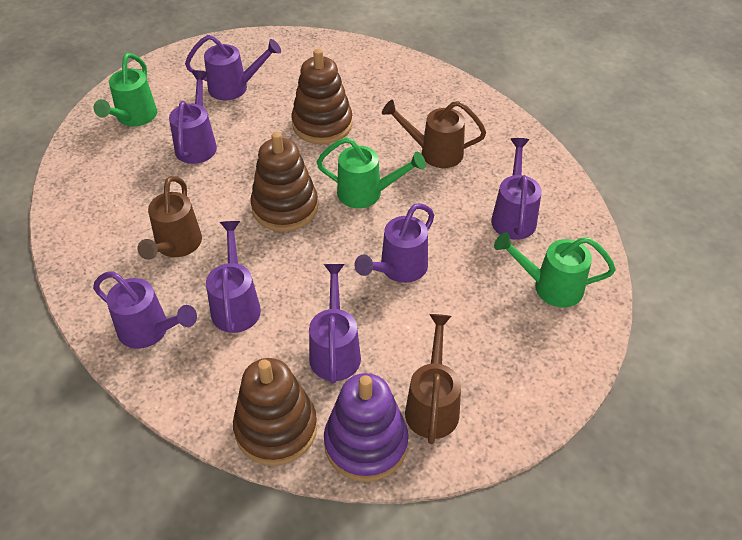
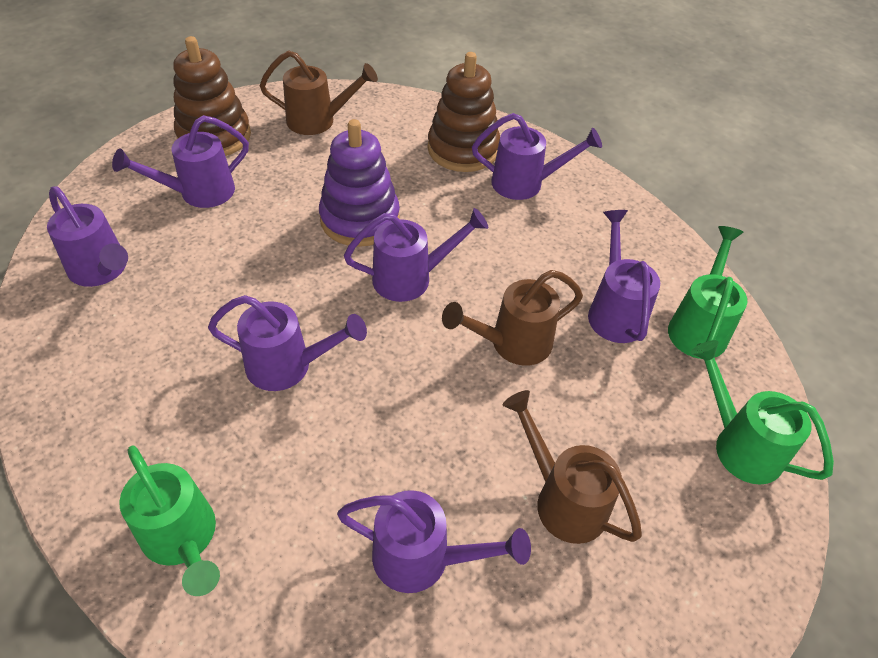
brown stacking toy: [233,358,317,466] [251,132,318,232] [291,49,353,144] = 3 -> [173,36,251,156] [428,52,500,172] = 2

